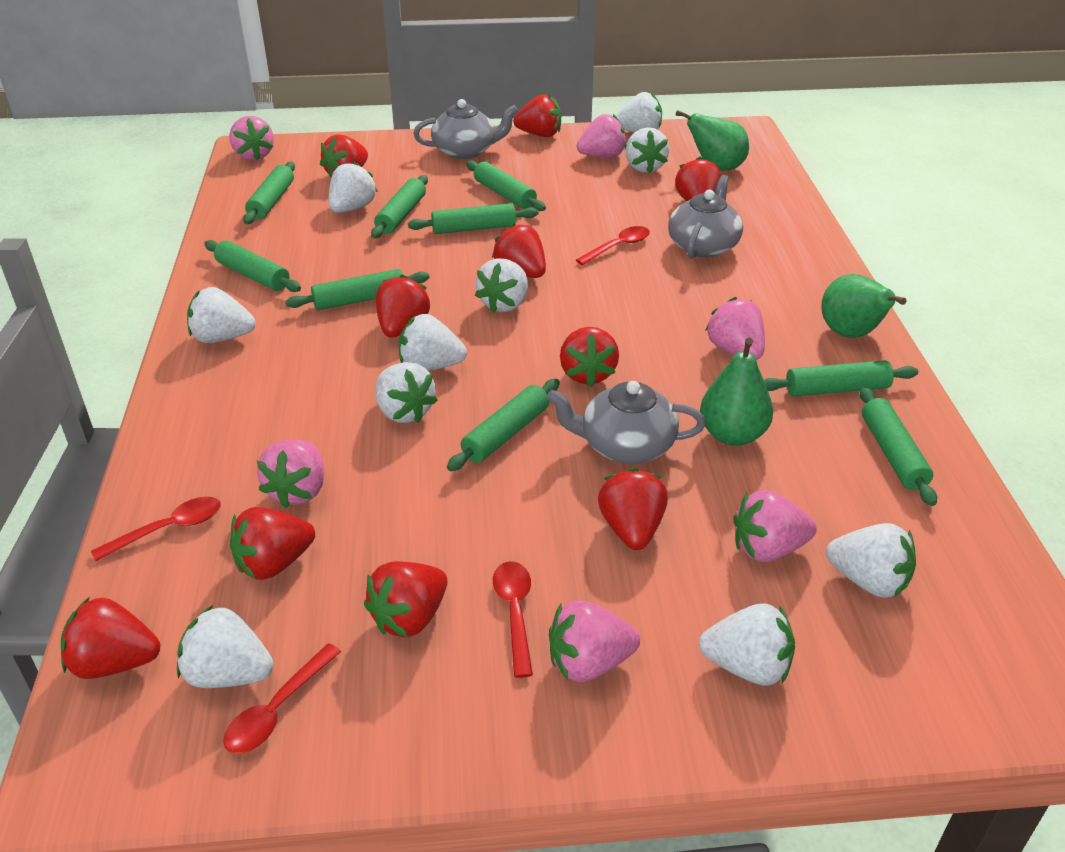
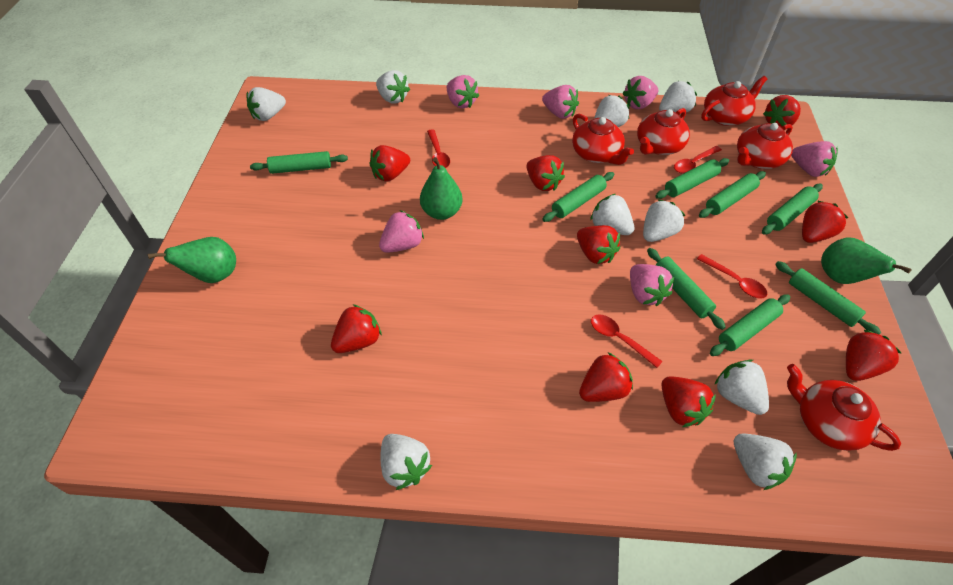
green rolling pin: [204,240,301,292] [243,162,295,224] [286,269,430,310] [371,175,428,238] [408,203,538,234] [447,379,560,471] [466,161,546,211] [764,360,918,397] [860,387,937,506] = 9 -> [250,151,348,174] [542,172,614,222] [647,248,726,330] [656,158,729,199] [699,171,766,218] [710,294,790,356] [762,184,823,235] [775,261,881,335] = 8
grey teapot: [413,99,518,159] [547,381,706,464] [668,175,743,259] = 3 -> none = 0
red strawberry: [61,597,160,679] [230,507,315,580] [320,134,368,178] [364,561,447,638] [376,275,430,337] [492,223,546,278] [513,94,561,137] [560,327,619,387] [598,468,668,550] [675,156,721,201] = 10 -> [331,304,382,353] [369,145,410,182] [526,155,565,191] [577,225,620,264] [579,352,633,402] [662,376,716,427] [763,95,801,127] [802,201,848,243] [846,330,901,381] = 9
red teapot: none = 0 -> [572,114,634,165] [637,108,690,155] [701,76,767,126] [737,123,793,169] [787,364,901,451] = 5
white strawberry: [177,605,274,688] [187,287,255,343] [329,161,378,213] [375,362,438,423] [399,314,467,371] [475,258,528,313] [615,92,662,132] [626,127,669,174] [699,603,795,686] [826,523,916,598] = 10 -> [246,87,286,121] [376,70,410,104] [380,434,432,490] [590,194,634,235] [594,95,629,127] [643,199,685,242] [659,81,697,113] [714,360,769,415] [734,433,797,490] = 9

